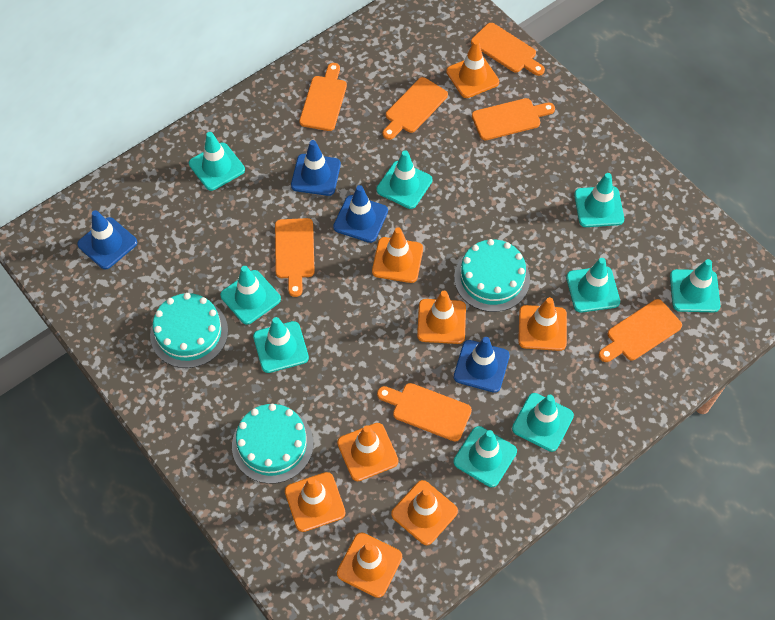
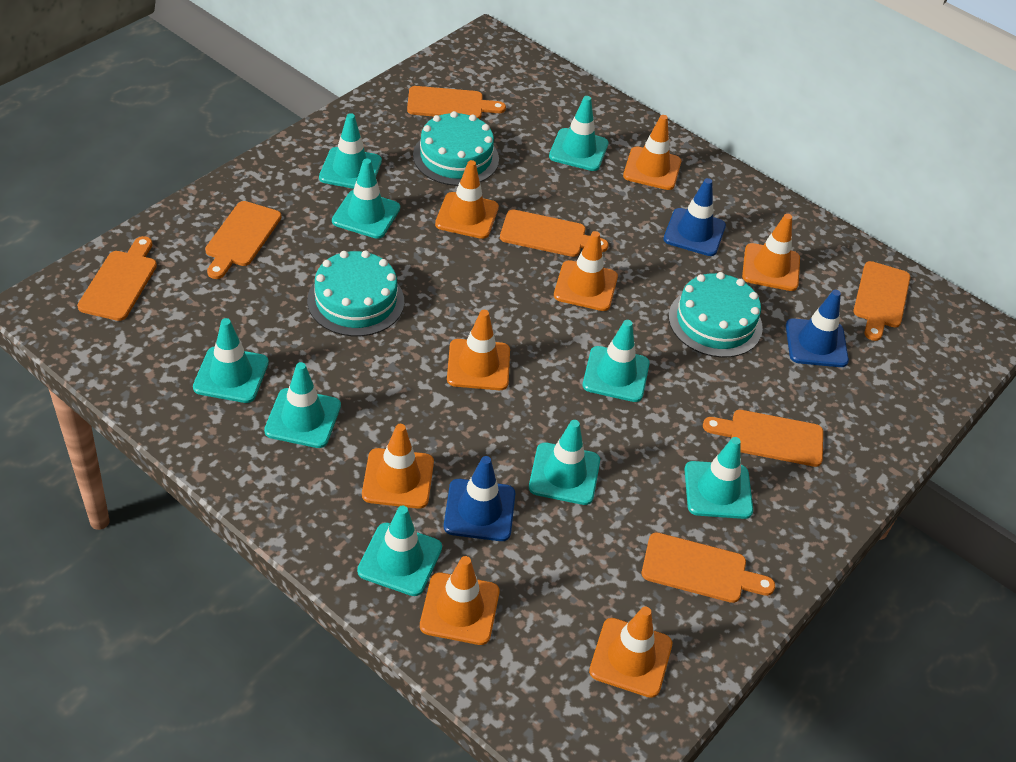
blue traffic cone: [77,210,137,269] [291,140,341,196] [333,185,388,243] [454,337,510,393] = 4 -> [444,456,515,541] [663,178,726,256] [786,290,849,367] = 3

